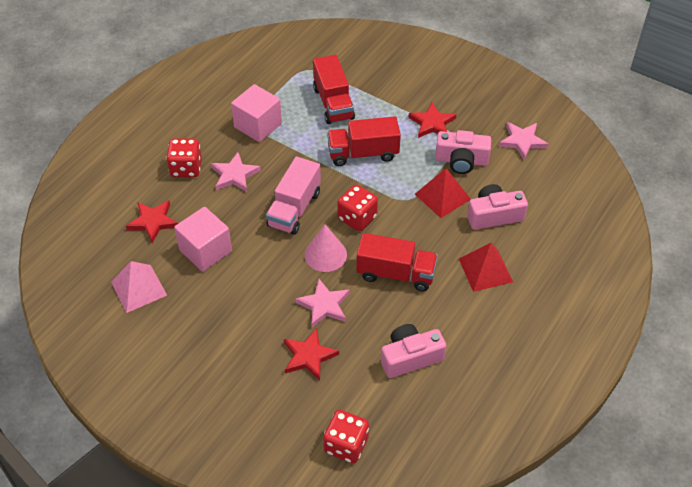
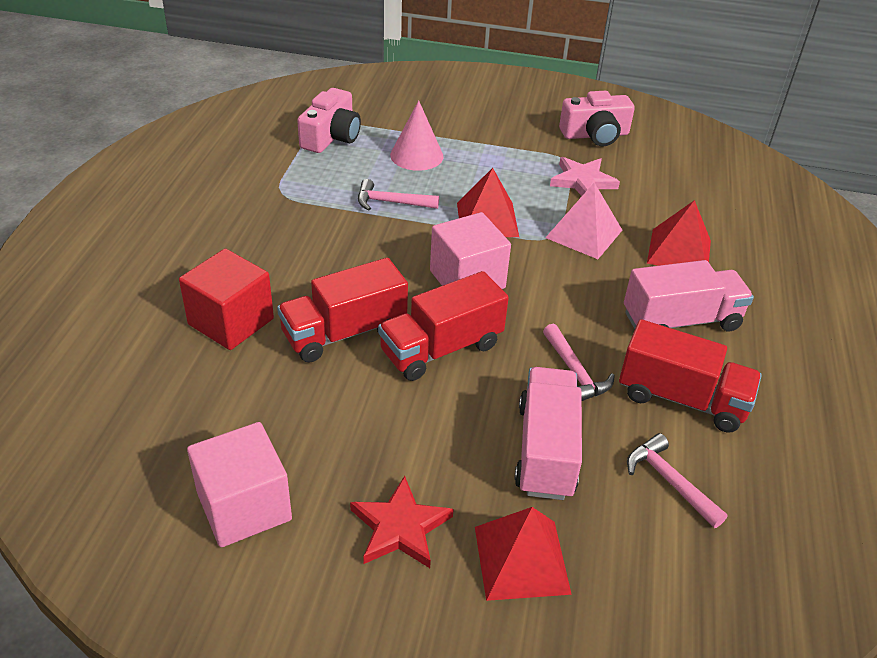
pink camera: [381,324,446,378] [435,130,491,174] [467,184,528,230] = 3 -> [297,88,361,153] [559,91,635,146] = 2
pink hammer: none = 0 -> [358,179,439,211] [543,324,615,401] [627,433,728,528] = 3
pink star: [211,153,261,192] [295,279,350,327] [499,122,548,160] = 3 -> [550,157,620,196] = 1
pink truck: [266,157,321,235] = 1 -> [515,367,582,500] [624,260,754,331] = 2
red cube: none = 0 -> [179,249,274,350] = 1
red dice: [166,138,202,177] [324,410,369,464] [337,185,378,231] = 3 -> none = 0
red pyramid: [415,168,471,218] [459,243,513,292] = 2 -> [457,168,519,237] [475,507,572,601] [647,200,711,266] = 3
red star: [126,200,178,243] [284,328,339,381] [408,102,457,138] = 3 -> [350,476,454,568] = 1

